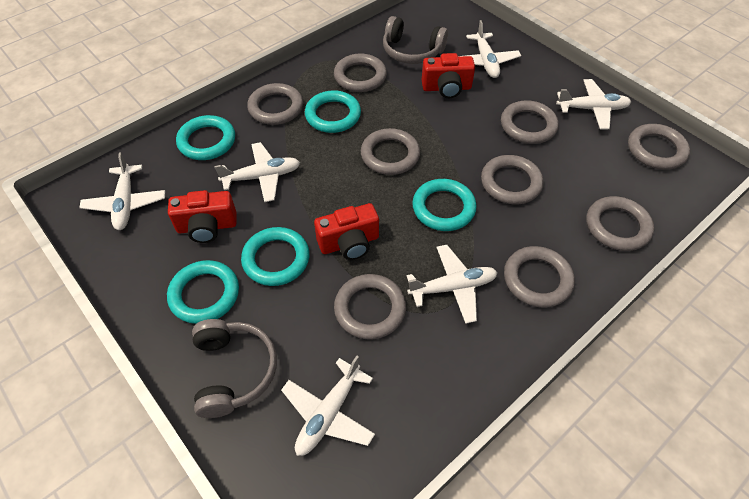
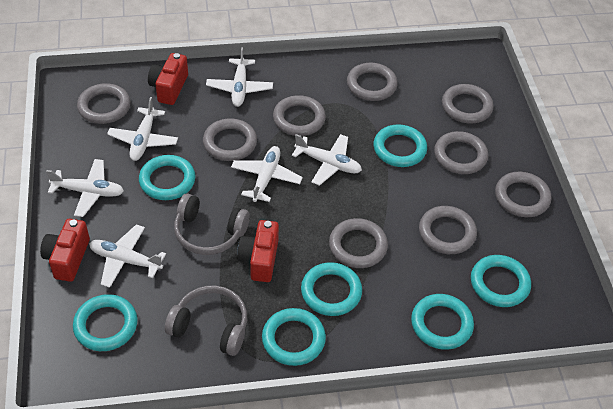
turquoise ring: [167,260,239,324] [176,115,235,160] [241,227,310,286] [305,90,361,133] [412,179,477,231] = 5 -> [73,294,138,351] [139,155,195,200] [262,308,326,366] [301,262,362,316] [373,124,427,167] [411,294,474,350] [471,255,531,307] = 7

